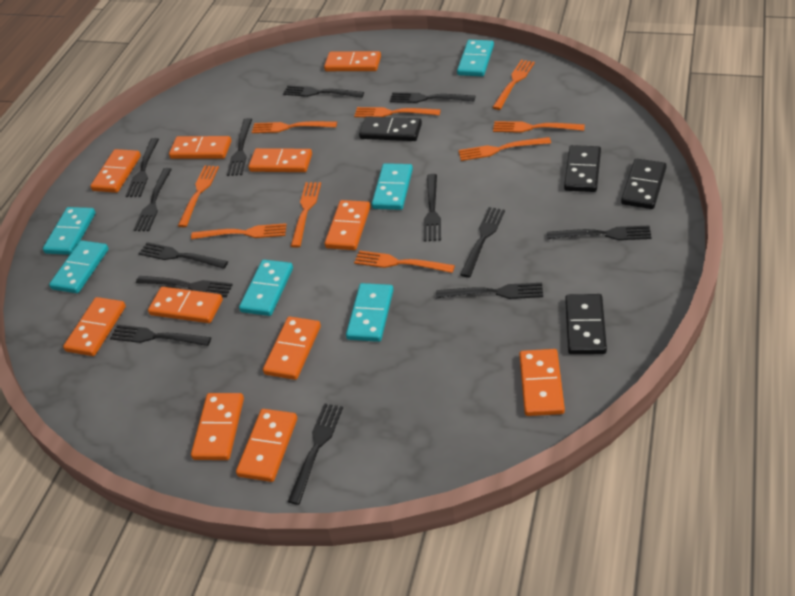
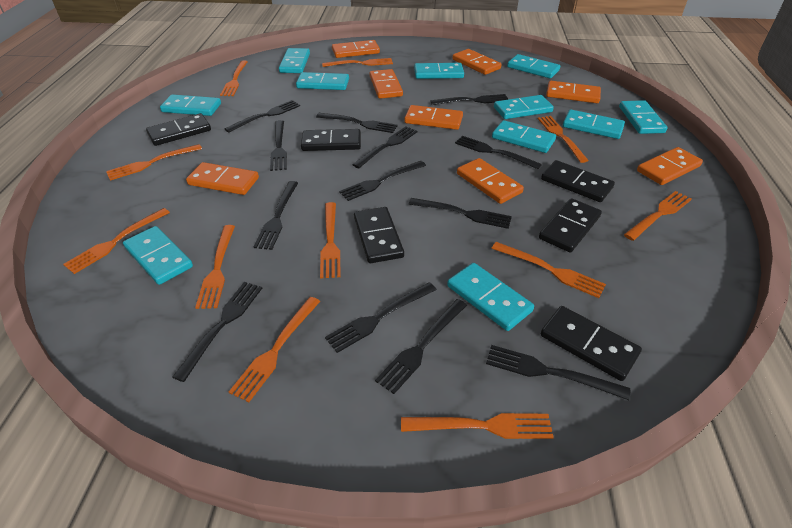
black domino: [359,116,422,141] [564,145,601,192] [565,294,607,354] [621,159,667,209] = 4 -> [146,113,211,146] [301,129,361,151] [354,207,404,263] [539,198,602,252] [541,160,615,202] [541,306,642,381] = 6
orange domino: [63,297,126,356] [90,149,141,193] [148,287,223,323] [169,136,231,159] [191,393,244,460] [236,409,297,482] [248,148,312,172] [263,316,321,380] [324,51,381,71] [325,200,370,250] [519,349,565,416] = 11 -> [186,162,259,195] [332,40,380,58] [370,69,403,99] [404,105,463,130] [453,49,501,75] [457,158,524,204] [546,81,601,103] [637,147,703,185] = 8
orange fork: [178,166,219,227] [191,223,287,239] [252,121,337,133] [291,182,321,248] [354,107,441,117] [354,250,455,273] [458,137,551,161] [492,60,535,110] [493,121,585,133] = 9 -> [63,208,170,274] [106,144,202,180] [195,225,235,309] [220,60,248,96] [229,297,320,402] [320,202,341,278] [322,58,393,67] [401,413,554,439] [491,242,606,298] [538,116,589,163] [624,191,692,241] = 11
turquoise domino: [43,207,96,255] [49,240,109,293] [239,260,293,316] [346,283,394,342] [372,163,413,210] [457,40,494,76] = 6 -> [123,226,193,285] [160,94,221,116] [279,48,310,73] [296,72,349,90] [414,63,464,79] [447,263,534,331] [492,120,556,153] [494,95,554,119] [507,54,560,78] [563,109,625,139] [619,100,667,134] = 11

